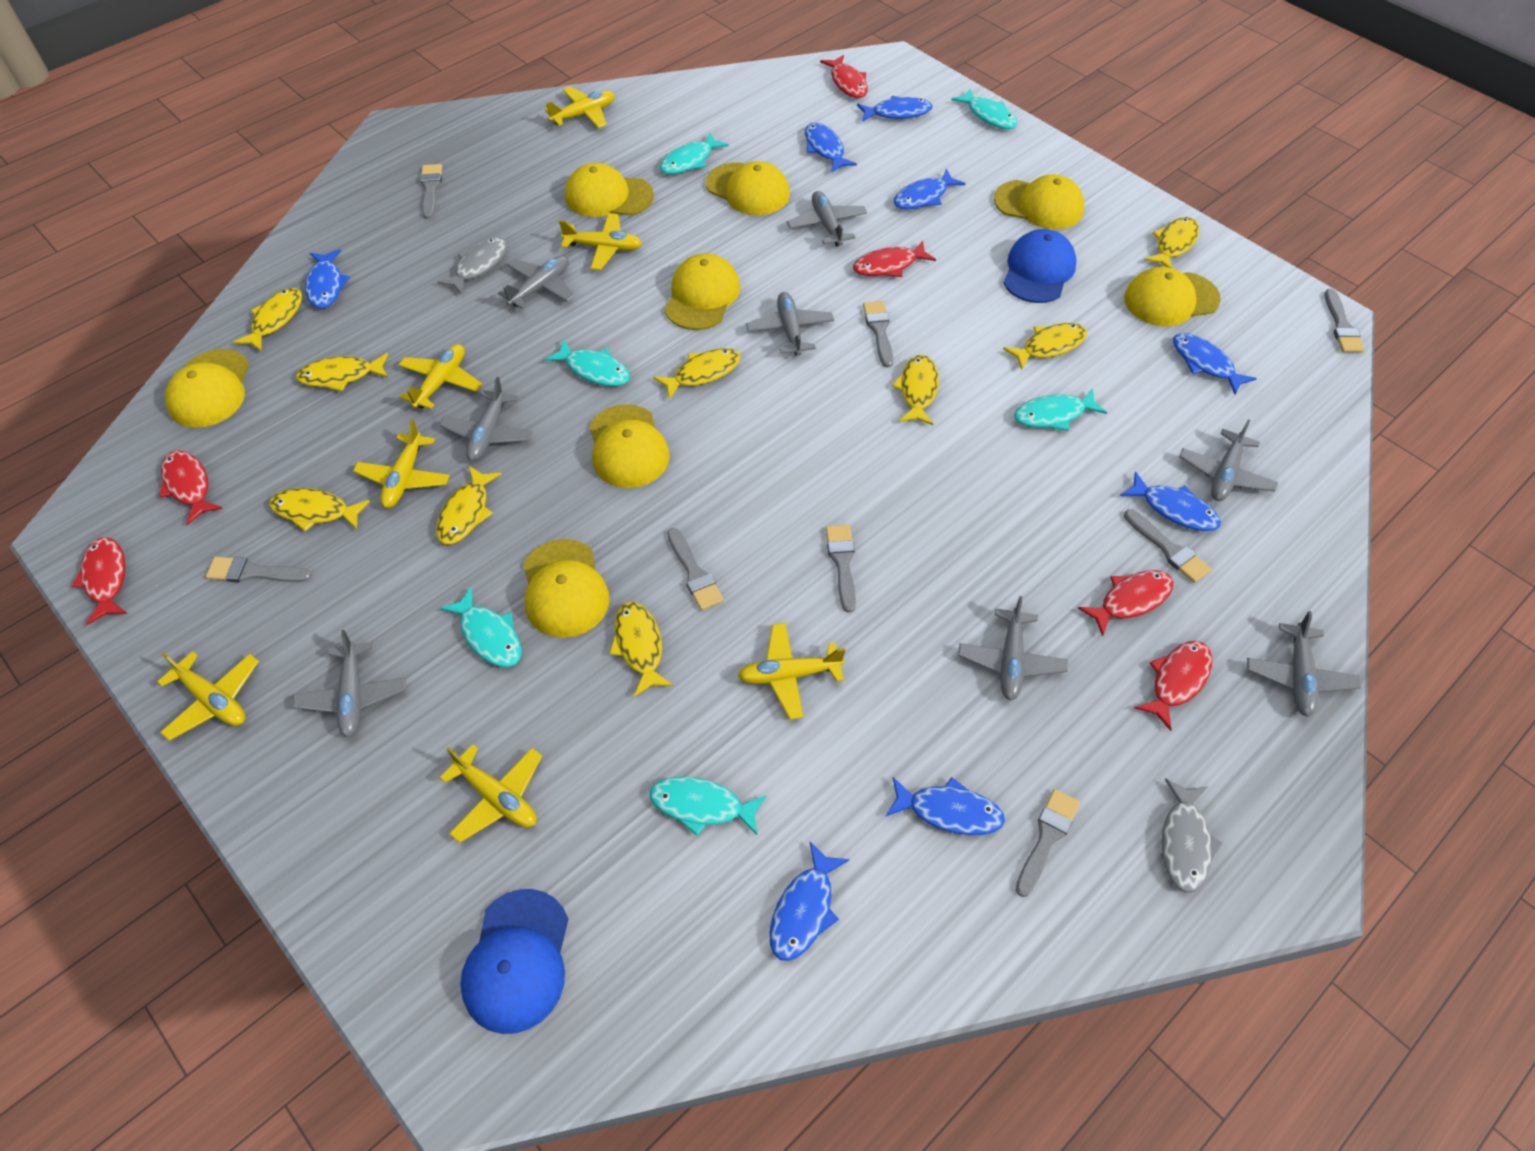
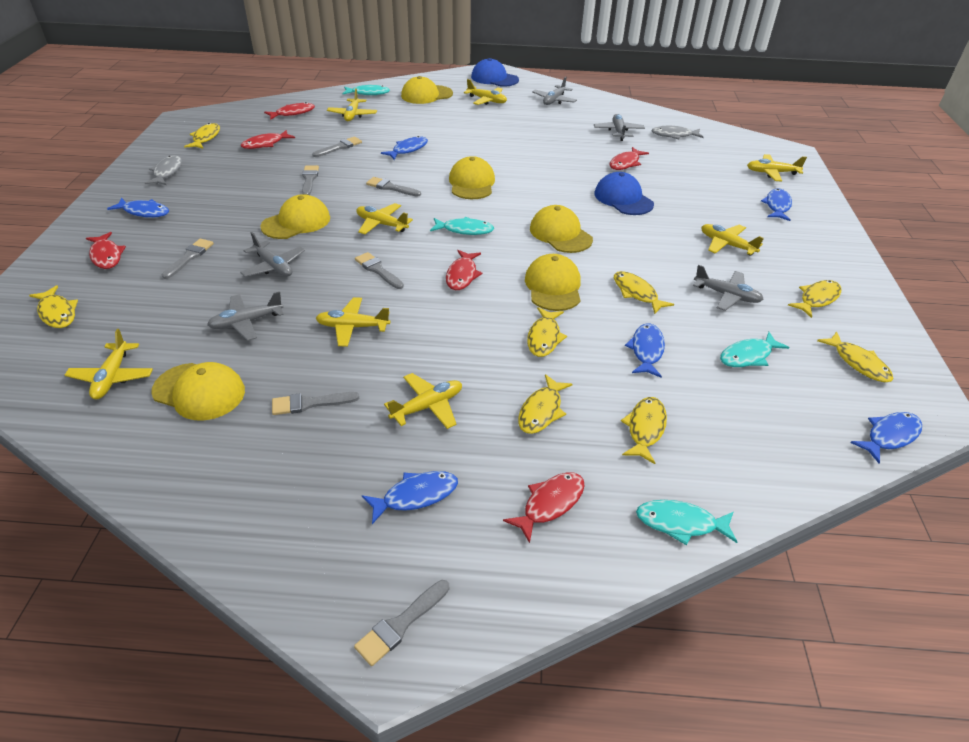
blue fish: [305,249,350,308] [770,842,850,961] [805,122,857,173] [857,96,933,122] [885,777,1005,835] [894,169,965,209] [1120,471,1221,531] [1173,333,1257,395] = 8 -> [107,198,169,218] [362,471,458,524] [381,136,428,160] [625,323,665,378] [761,189,792,221] [850,412,922,463] = 6
grey brush: [206,557,312,582] [420,164,442,219] [667,528,724,610] [826,525,856,613] [863,301,893,368] [1016,789,1080,897] [1124,509,1211,583] [1325,289,1365,352] = 8 -> [161,238,214,279] [272,392,359,415] [302,165,319,195] [312,137,362,157] [354,580,449,666] [355,252,404,289] [366,177,421,197] = 7
grey plane: [293,630,406,737] [439,377,533,461] [498,256,575,309] [746,292,834,356] [787,191,867,247] [958,596,1068,701] [1179,419,1278,501] [1247,611,1361,717] = 8 -> [207,292,284,341] [240,232,305,277] [532,77,577,105] [594,114,645,141] [693,265,764,311] = 5
turquoise fish: [440,587,522,667] [545,340,630,386] [650,777,767,836] [660,133,729,174] [951,89,1017,129] [1014,389,1107,431] = 6 -> [342,85,390,95] [430,217,494,235] [636,500,737,545] [720,332,790,367] = 4
yellow cap: [165,349,249,428] [523,539,610,638] [565,163,654,217] [589,404,670,488] [664,253,740,330] [706,161,790,215] [994,175,1084,229] [1124,267,1221,327] = 8 -> [151,362,245,420] [260,194,330,239] [401,76,453,104] [449,156,495,199] [525,254,581,311] [530,205,593,253] = 6
yellow fish: [233,288,302,351] [269,488,370,532] [296,353,388,391] [436,466,502,544] [609,602,673,697] [653,348,741,400] [892,355,939,425] [1003,323,1087,370] [1144,217,1199,268] = 9 -> [29,285,78,328] [184,123,220,149] [518,374,573,434] [527,307,567,357] [614,271,674,314] [621,397,667,464] [788,280,841,318] [817,332,893,382] = 8
yellow plane: [157,651,259,741] [353,420,450,508] [399,344,482,409] [440,744,542,843] [545,87,615,128] [559,213,642,270] [738,623,846,720] = 7 -> [65,329,153,400] [316,297,390,347] [327,88,377,121] [356,203,413,234] [384,373,462,429] [464,79,507,105] [701,224,764,255] [747,154,807,181] = 8

